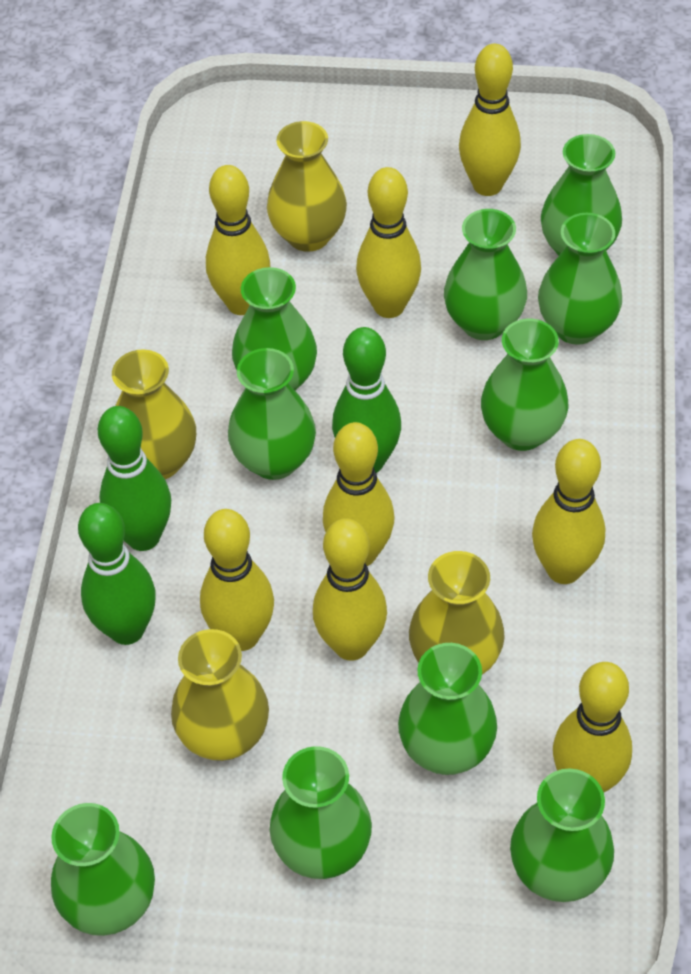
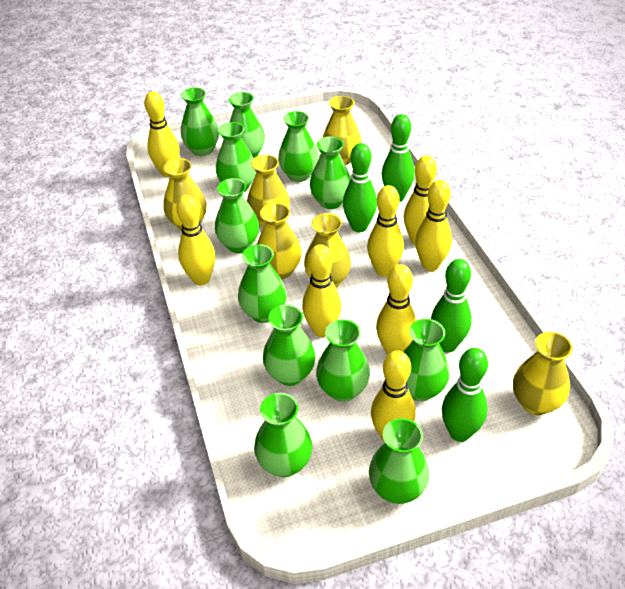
green bowling pin: [78,503,156,645] [98,406,171,551] [332,327,401,473] = 3 -> [343,143,377,232] [382,114,415,202] [431,259,472,352] [442,348,488,442] = 4
green vase: [51,803,155,936] [228,348,316,480] [232,267,317,391] [270,746,372,879] [398,643,497,775] [444,209,527,340] [481,319,569,451] [510,768,614,902] [538,213,622,345] [541,134,622,256] = 10 -> [181,88,219,156] [215,178,259,253] [216,122,256,192] [229,92,265,158] [238,244,287,323] [254,393,312,477] [263,304,316,386] [278,111,319,182] [310,137,351,209] [316,319,370,402] [369,418,429,504] [403,319,450,401] = 12
yellow vase: [112,349,196,479] [171,629,269,761] [267,121,347,252] [409,551,505,675] = 4 -> [163,158,207,231] [247,155,290,227] [257,203,302,279] [304,213,351,288] [323,96,362,165] [513,332,573,415] = 6

